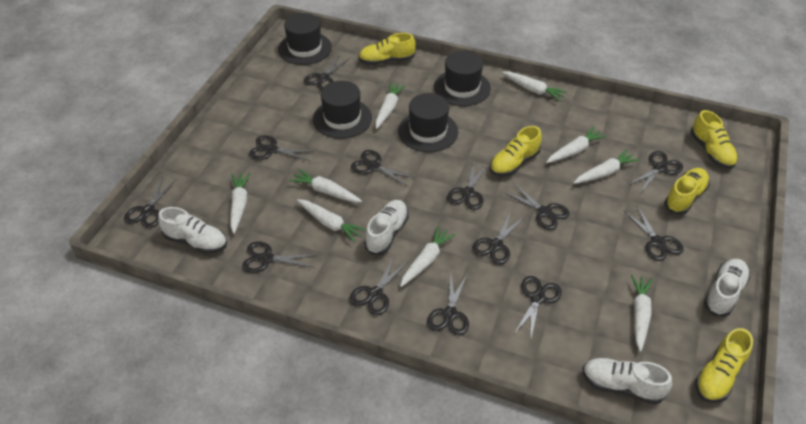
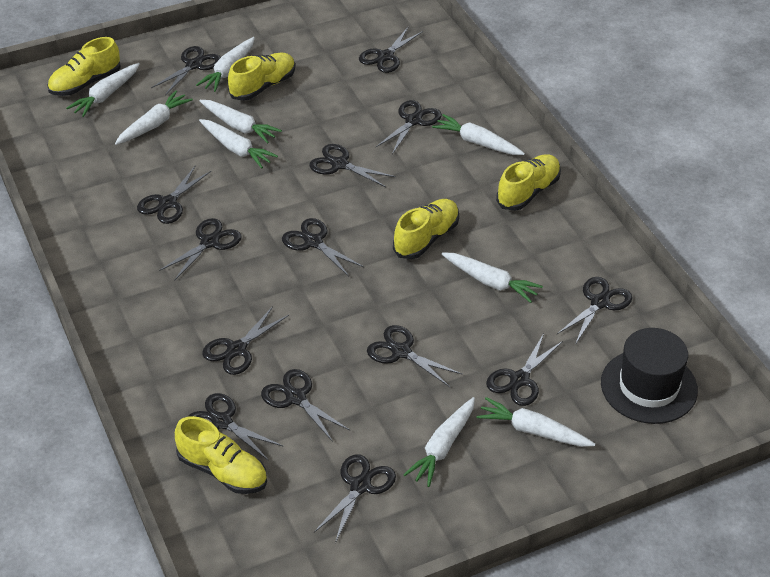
black hat: [278,13,332,65] [313,81,372,139] [398,93,458,152] [434,51,491,106] = 4 -> [601,328,698,424] = 1
black scissors: [124,178,177,228] [242,241,316,273] [249,135,315,161] [304,56,350,91] [349,256,409,316] [351,150,416,186] [427,275,469,336] [447,163,488,210] [472,212,524,265] [505,183,570,230] [514,276,562,338] [624,206,684,261] [628,151,683,192] = 13 -> [137,165,211,224] [151,46,221,95] [159,218,242,281] [187,393,283,461] [202,306,289,375] [261,369,350,442] [282,218,364,276] [309,144,396,187] [314,454,396,543] [359,26,423,73] [367,325,463,387] [376,100,442,154] [486,333,563,406] [557,277,632,345] = 14
white shoe: [158,207,227,254] [364,200,409,255] [582,358,672,404] [704,259,750,317] = 4 -> none = 0

